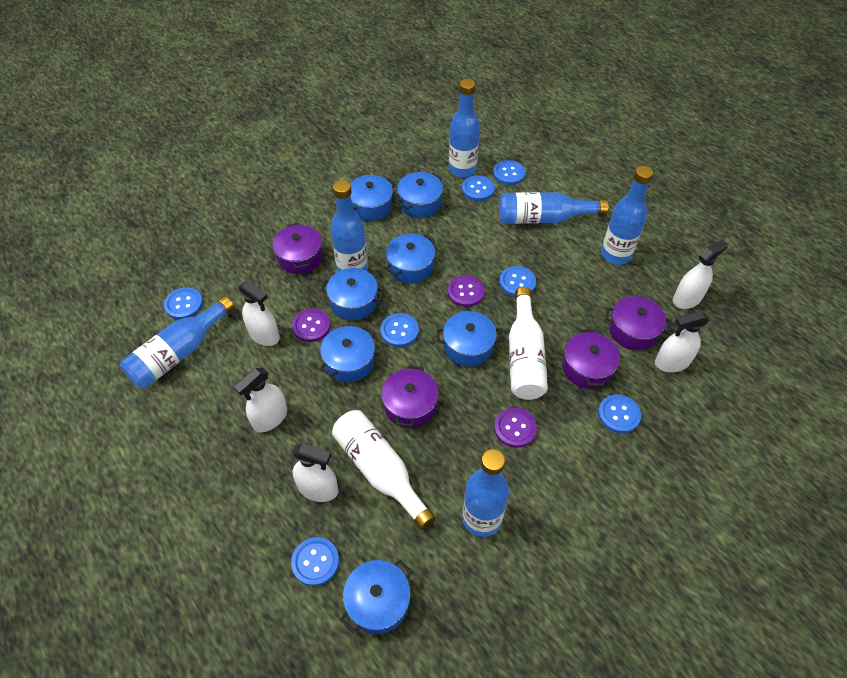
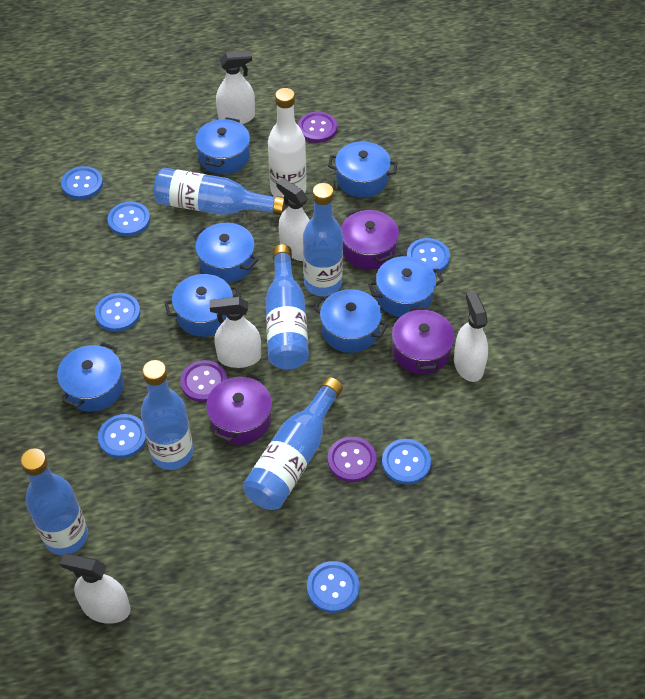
purple pot: [273,223,323,274] [381,365,438,428] [563,329,620,389] [605,296,672,350] = 4 -> [206,373,272,445] [341,208,399,270] [392,306,455,374] = 3
white bottle: [332,410,436,530] [509,287,548,400] = 2 -> [268,88,306,197] = 1

